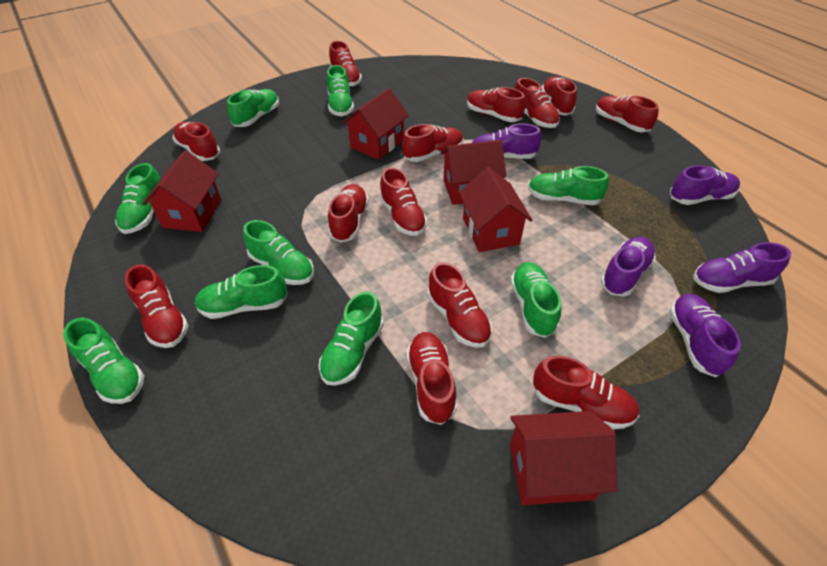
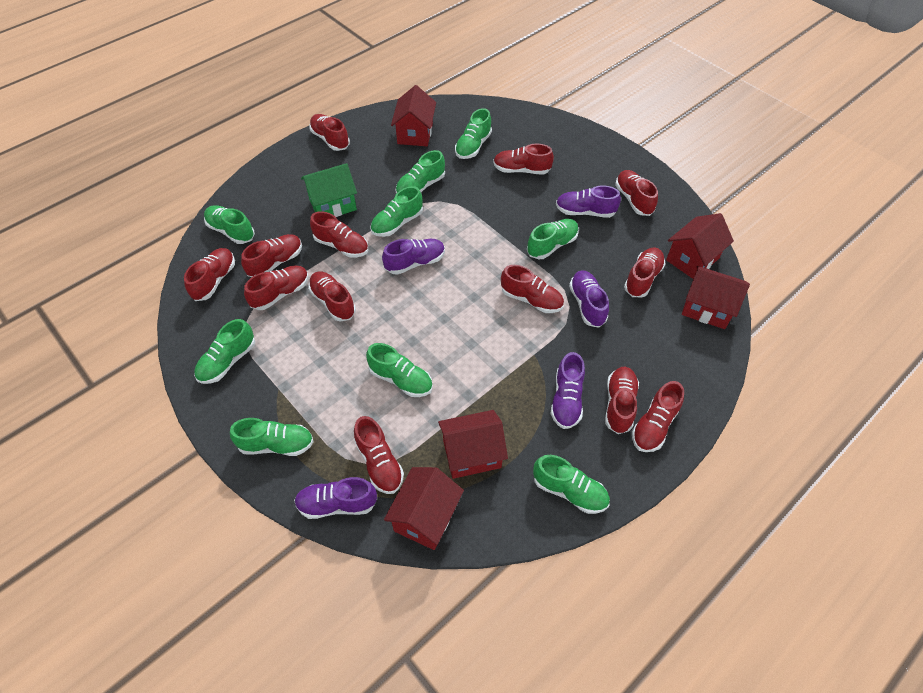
green house: none = 0 -> [301,163,357,217] = 1

